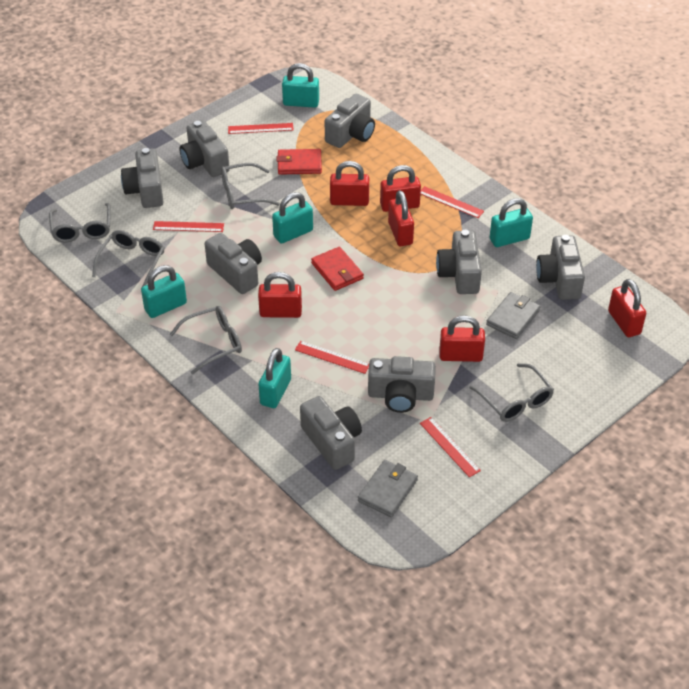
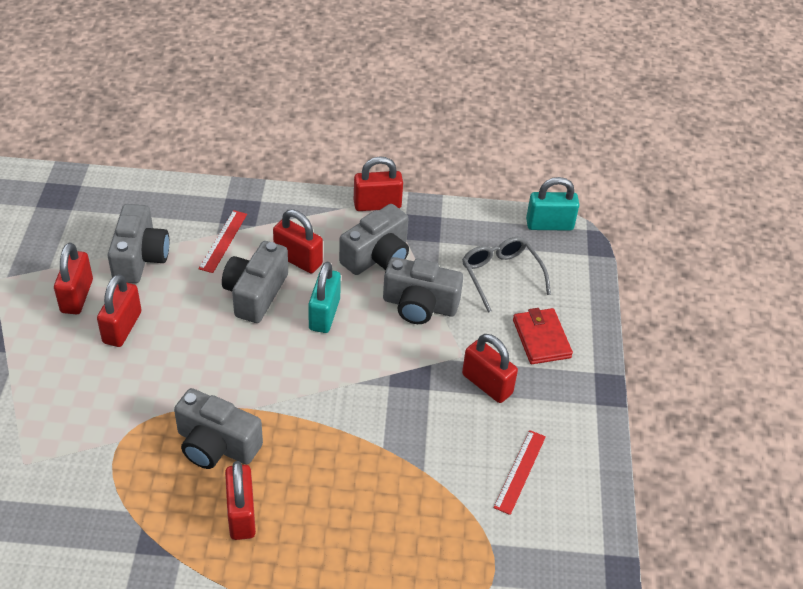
grey camera: [121,148,164,208] [179,120,230,177] [205,233,262,294] [300,396,362,470] [325,94,375,148] [368,356,436,413] [436,230,482,294] [536,235,585,300] = 8 -> [107,204,169,283] [174,388,263,469] [222,241,288,323] [339,204,409,275] [383,257,463,324] = 5
grey glasses: [49,203,111,242] [92,230,164,287] [170,306,242,374] [221,163,280,209] [469,363,554,422] = 5 -> [462,237,551,313] = 1
grey wallet: [358,460,418,517] [486,292,540,339] = 2 -> none = 0
red ruler: [153,221,224,232] [228,123,294,134] [295,341,369,374] [420,417,481,477] [421,186,484,218] = 5 -> [199,210,247,273] [493,430,546,515] = 2
red wallet: [277,149,322,175] [311,247,364,291] = 2 -> [513,308,573,364] = 1
turquoise padlock: [141,265,187,318] [258,348,291,408] [272,192,313,244] [282,63,319,108] [490,198,533,247] = 5 -> [308,262,341,333] [526,177,579,231] = 2

